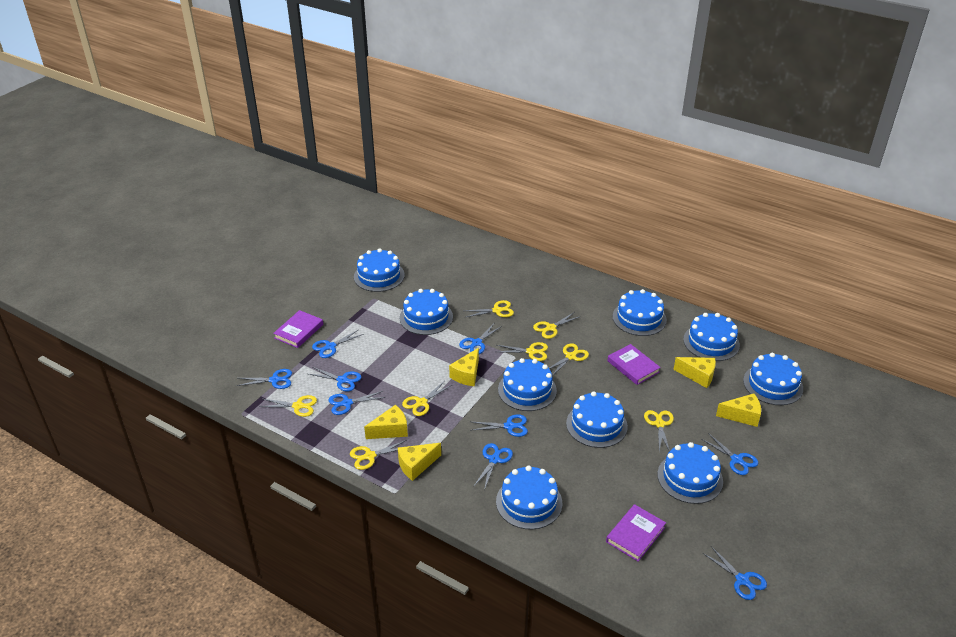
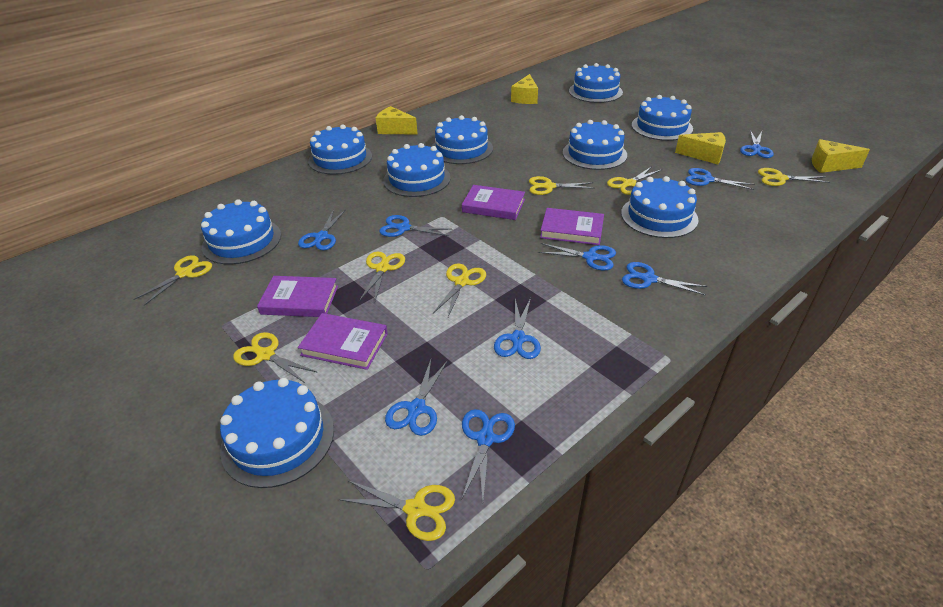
purple book: [273,310,323,348] [606,504,666,562] [607,344,661,385] = 3 -> [257,276,338,317] [298,313,388,370] [462,185,525,220] [540,208,604,245] = 4
yellow cheese: [364,405,408,439] [398,443,441,481] [449,348,479,386] [673,357,716,388] [716,393,761,427] = 5 -> [376,106,418,135] [511,74,538,104] [675,132,726,164] [812,139,870,173] = 4

